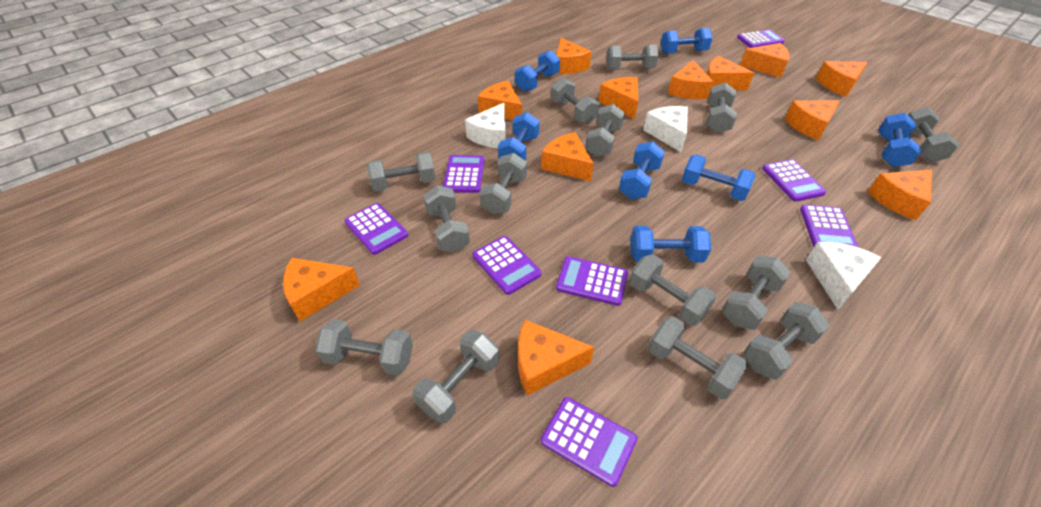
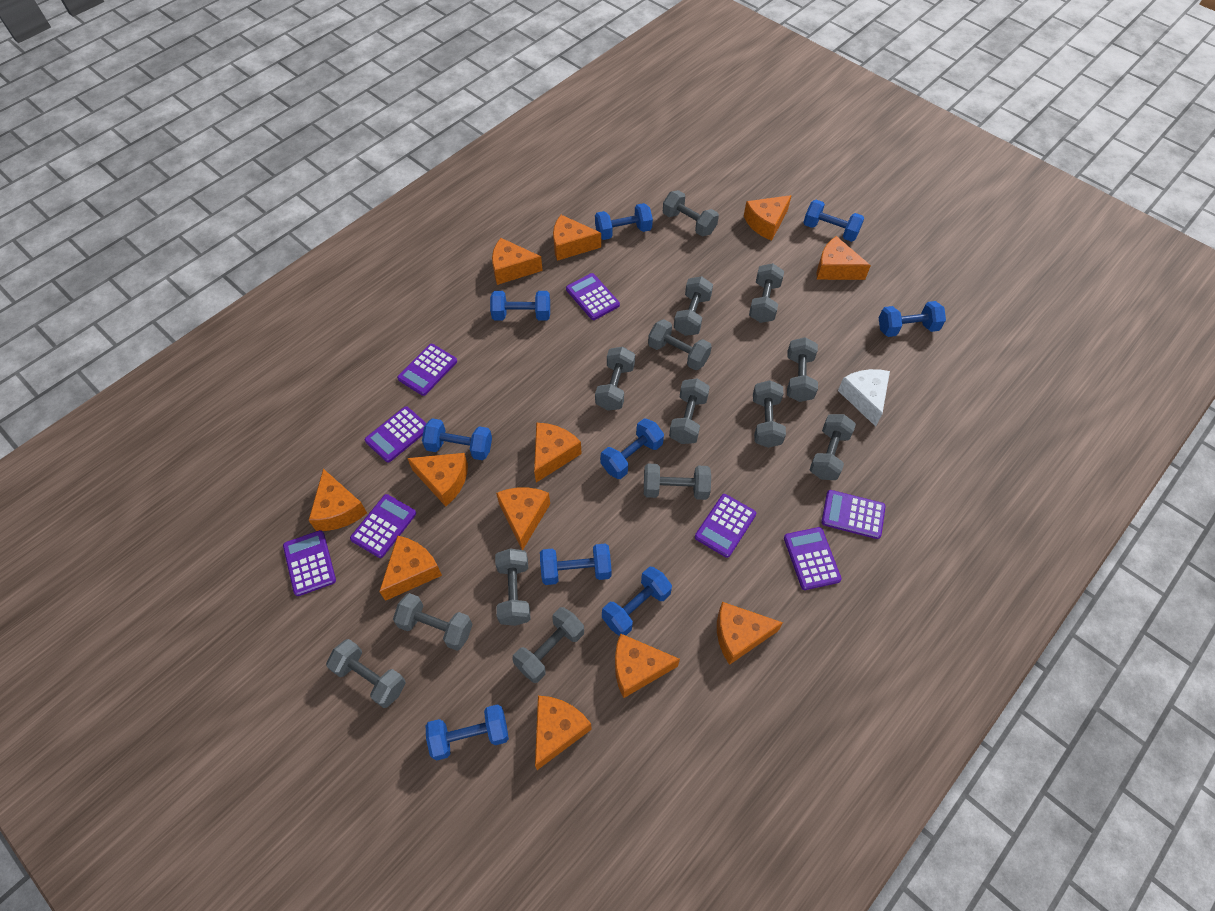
blue dumbbell: [498,112,540,160] [515,50,560,92] [619,141,665,199] [630,226,711,263] [661,28,713,54] [682,154,755,201] [879,113,921,167] = 7 -> [422,418,492,460] [426,704,509,760] [490,291,550,321] [540,543,612,585] [595,203,653,240] [600,418,664,479] [602,567,672,636] [803,200,864,242] [879,301,946,337] = 9
white cheese: [465,103,506,148] [643,106,688,152] [806,242,882,310] = 3 -> [838,369,890,427] = 1

